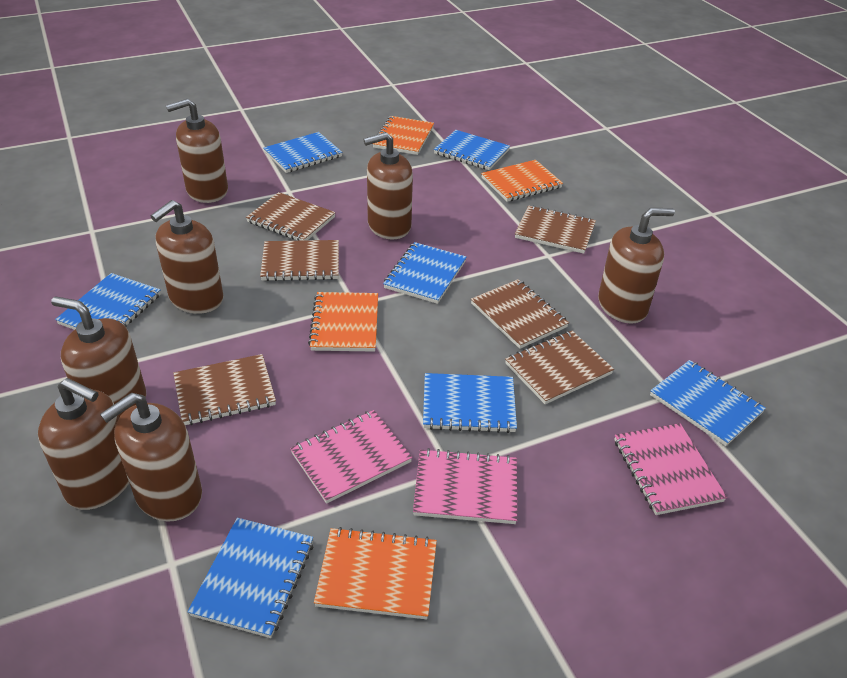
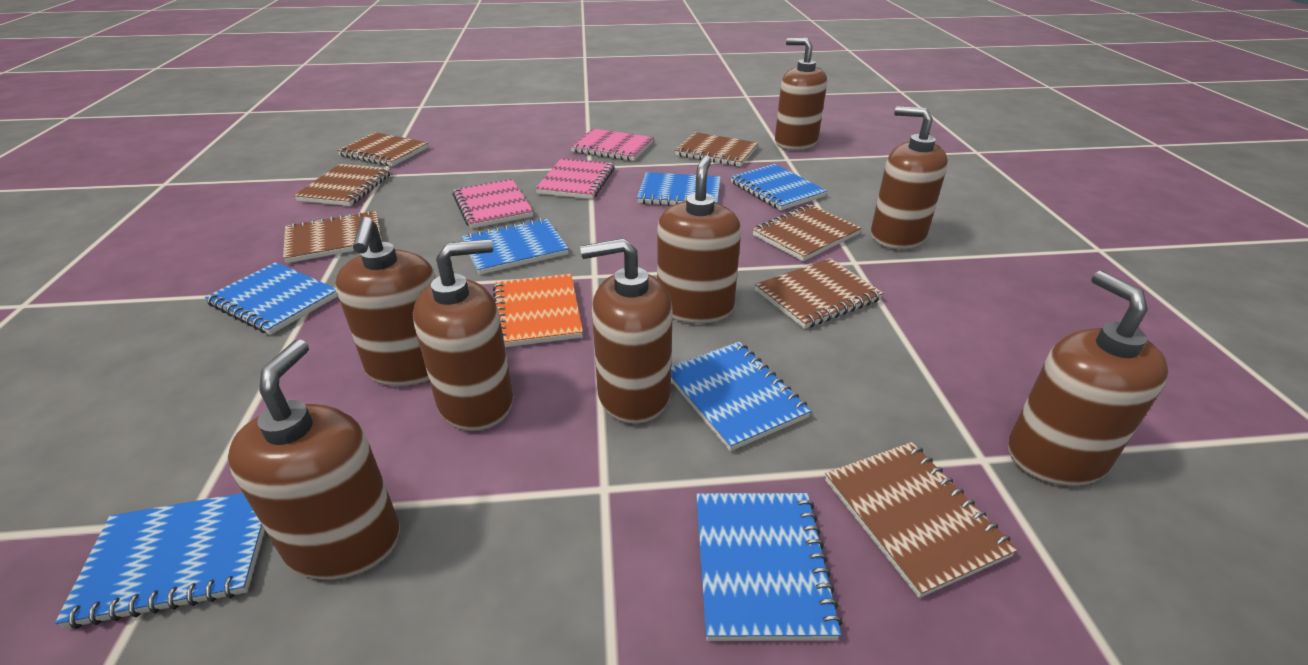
brown notebook: [173,354,276,425] [246,192,336,241] [260,240,339,281] [471,279,569,349] [505,331,614,404] [515,205,596,254] = 6 -> [283,210,382,263] [294,164,391,206] [337,132,428,167] [675,132,758,166] [753,204,862,261] [755,258,883,329] [825,442,1018,598] = 7
brown soap dispenser: [38,378,129,510] [51,296,146,418] [100,393,202,522] [150,200,223,314] [166,98,228,203] [363,132,413,240] [598,208,675,324] = 7 -> [228,339,400,580] [335,217,436,386] [413,239,513,431] [580,238,672,424] [657,155,741,324] [775,38,827,150] [871,107,948,250] [1008,271,1168,486] = 8
orange notebook: [308,292,378,352] [314,527,437,619] [373,116,434,155] [481,160,563,202] = 4 -> [493,274,583,347] = 1

